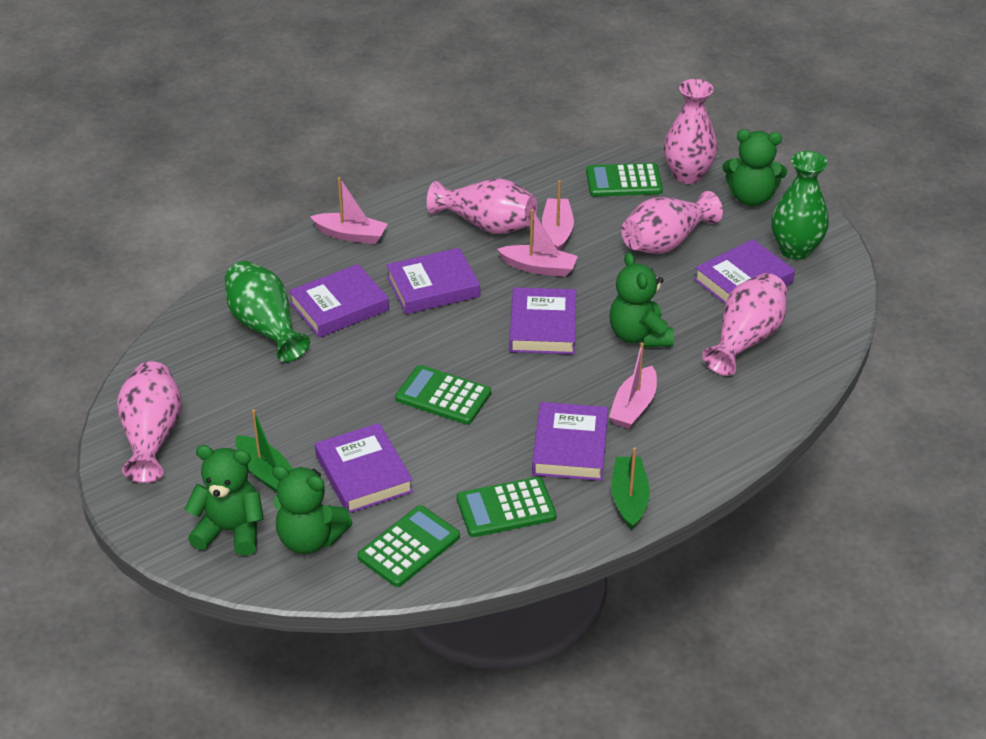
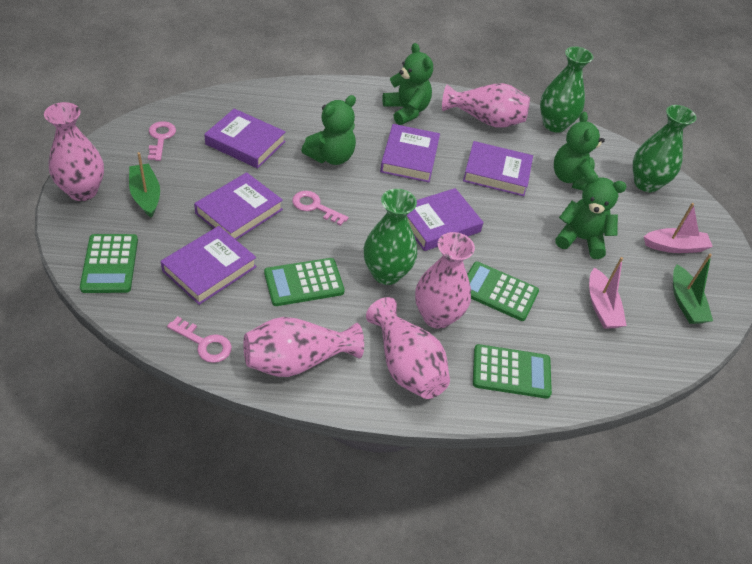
green vase: [225,261,310,362] [771,151,829,260] = 2 -> [364,189,417,285] [540,47,593,133] [633,105,696,192] = 3
pink boat: [310,177,387,244] [497,209,578,277] [542,180,574,251] [609,342,657,429] = 4 -> [589,257,627,329] [644,203,713,253] = 2
pink key: none = 0 -> [148,121,176,161] [167,317,232,363] [292,191,349,226] = 3

